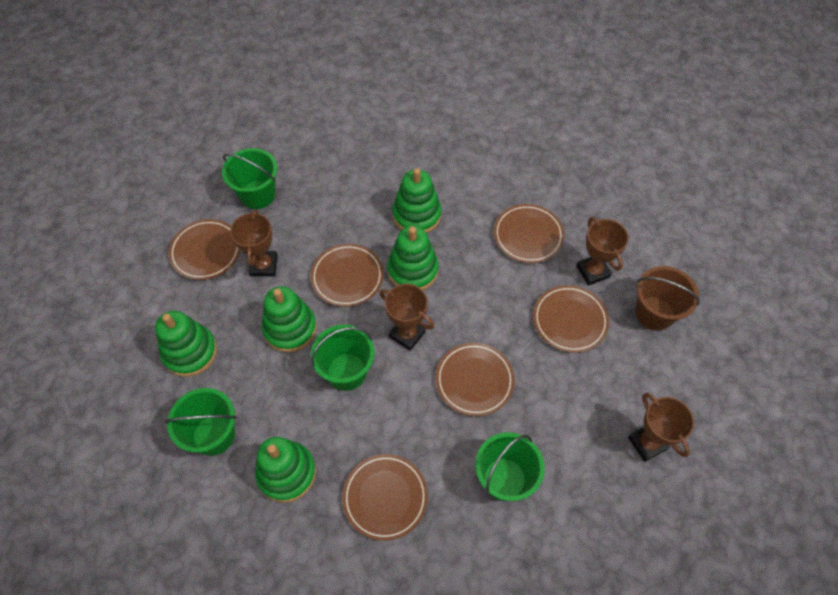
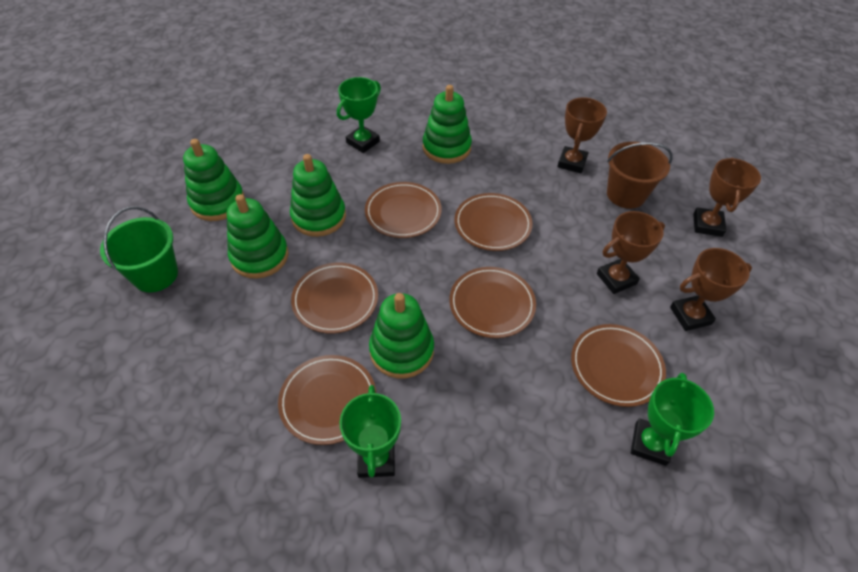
green bucket: [165,388,236,456] [222,148,277,209] [311,325,375,391] [475,432,545,501] = 4 -> [100,206,178,292] = 1
green trophy: none = 0 -> [337,77,381,153] [339,385,401,478] [631,373,714,466] = 3

